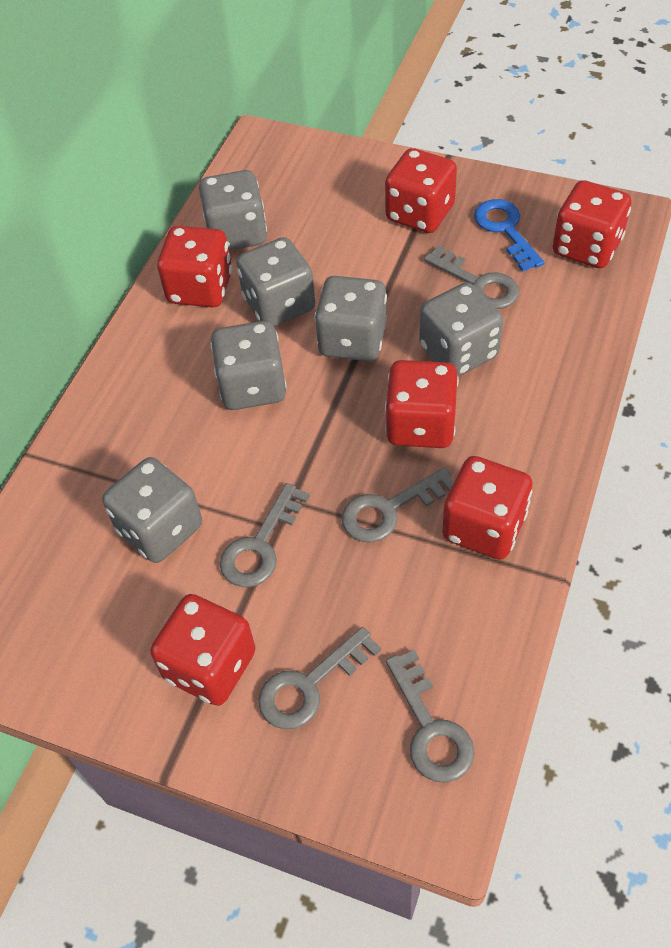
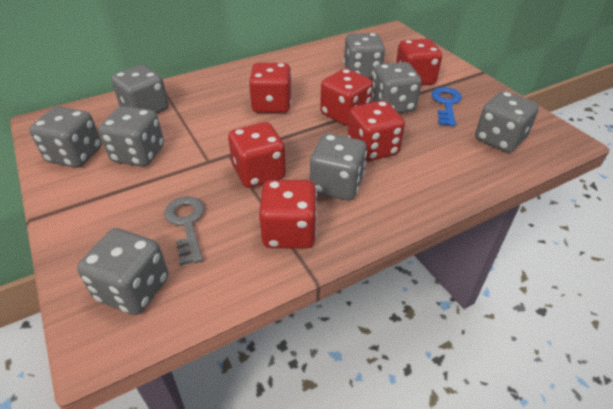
grey dice: [102,457,202,563] [199,170,267,250] [210,321,287,410] [236,237,315,327] [314,276,387,361] [419,282,503,377] = 6 -> [29,107,102,168] [77,228,169,315] [99,106,164,167] [111,65,169,114] [310,133,367,200] [344,33,385,79] [372,62,422,113] [475,91,539,152] = 8
grey key: [220,483,310,587] [258,627,381,730] [342,467,454,543] [386,650,475,783] [424,245,519,309] = 5 -> [164,196,205,266] = 1

